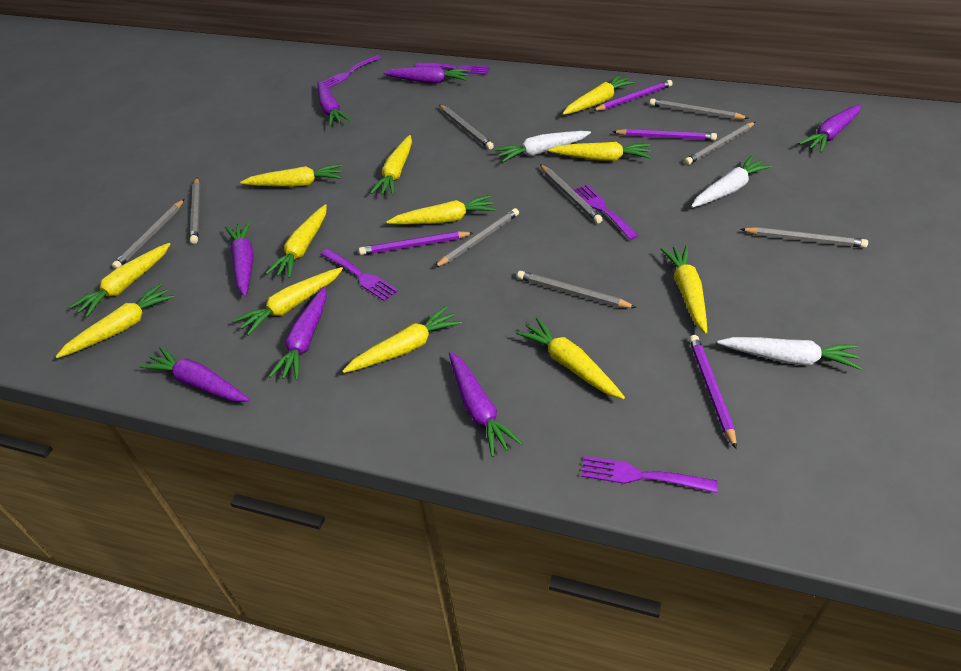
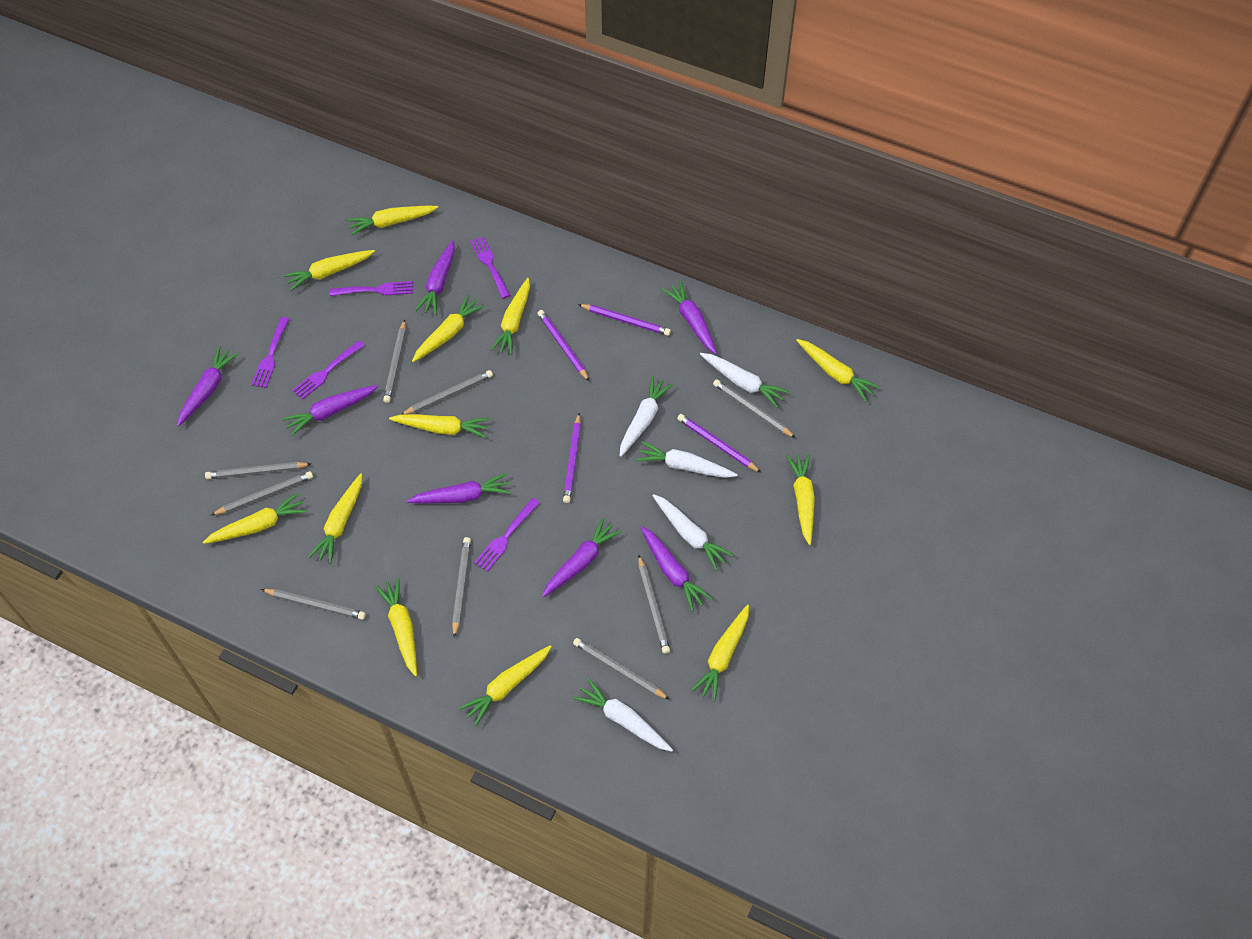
white carrot: [494,131,591,162] [691,156,772,208] [717,337,862,370] = 3 -> [573,678,673,752] [620,376,673,457] [636,441,738,478] [652,494,734,571] [700,353,789,408] = 5

